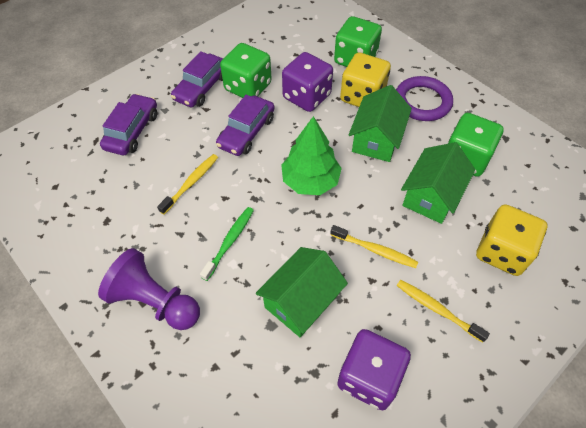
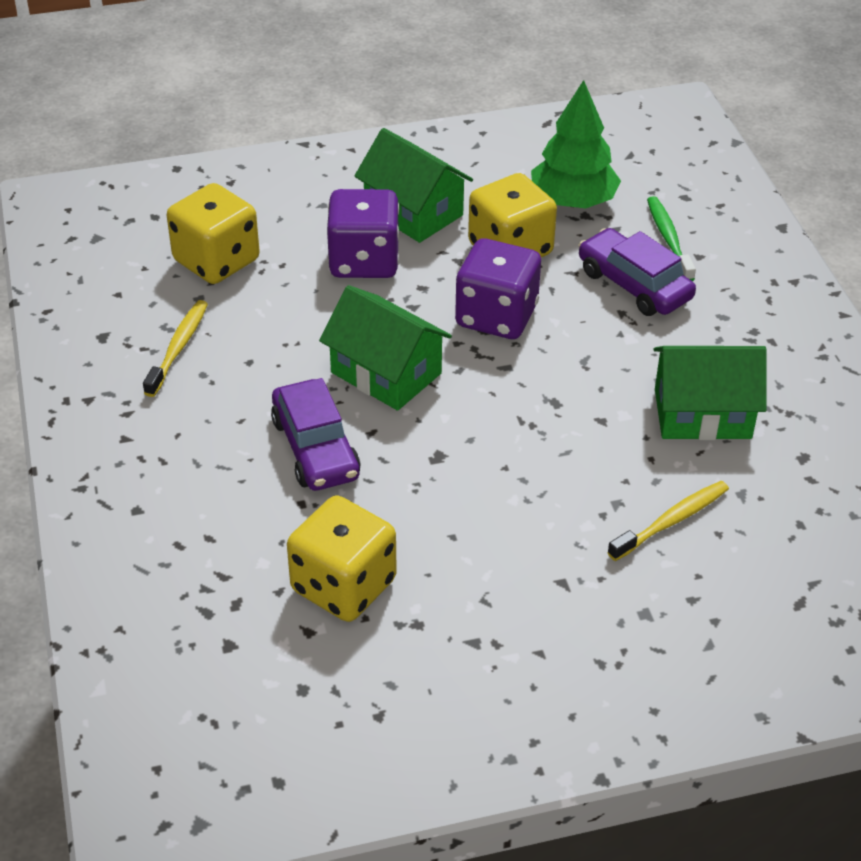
green dice: [220,43,272,98] [334,16,382,67] [448,113,504,177] = 3 -> none = 0
purple car: [100,94,157,155] [171,51,223,107] [216,95,275,156] = 3 -> [271,378,360,491] [579,228,696,316] = 2
purple pawn: [98,248,200,330] = 1 -> none = 0
purple ring: [396,76,453,121] = 1 -> none = 0
yellow dice: [340,52,391,107] [476,204,547,276] = 2 -> [167,183,260,284] [287,495,397,622] [468,173,557,257] = 3
yellow toothbrush: [157,154,218,214] [330,225,418,268] [397,280,490,343] = 3 -> [143,300,208,397] [607,481,729,561] = 2

